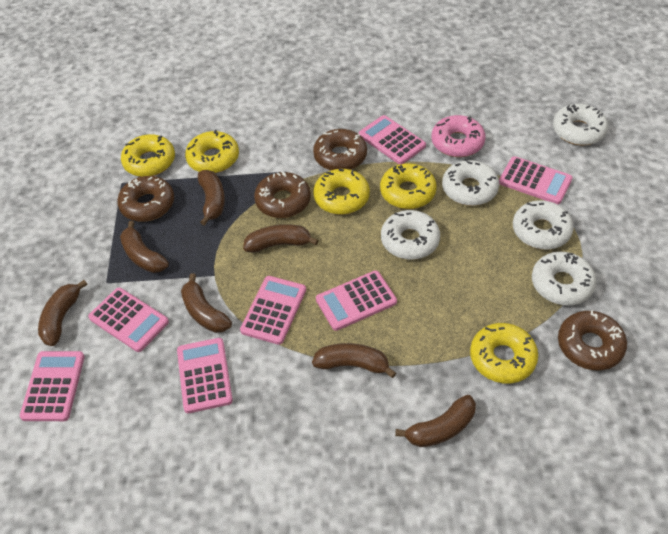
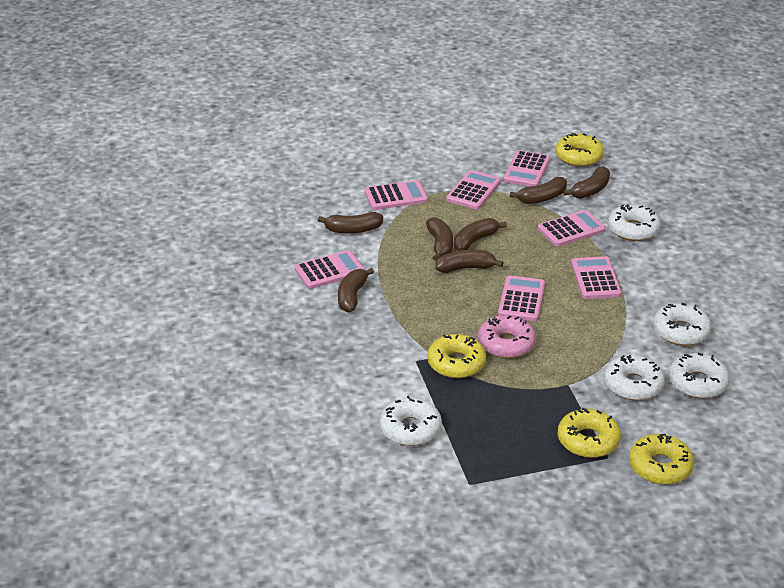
brown donut: [117,176,174,222] [254,171,311,218] [313,129,367,170] [558,310,627,370] = 4 -> none = 0
yellow donut: [121,134,175,177] [185,130,239,173] [313,169,370,215] [380,163,437,209] [470,323,538,384] = 5 -> [427,334,486,378] [555,133,604,167] [558,408,621,458] [629,434,694,485] = 4

